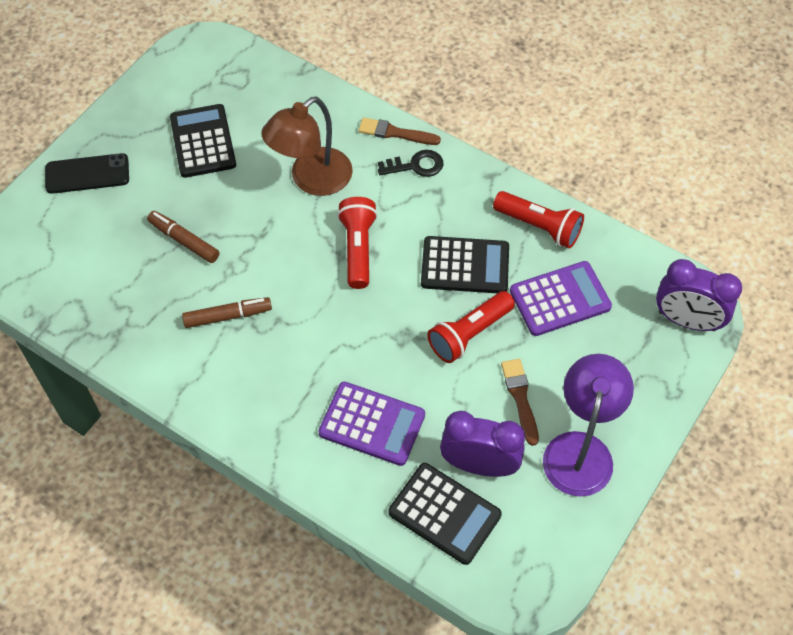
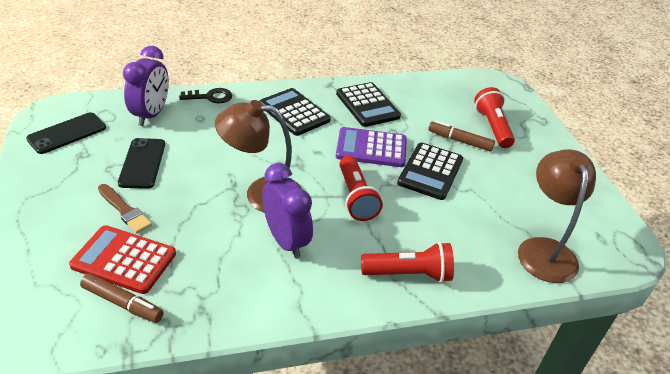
black phone: [45,153,129,194] = 1 -> [26,112,106,154] [118,138,165,189] = 2
brown brush: [359,117,441,145] [501,359,539,446] = 2 -> [98,184,152,233] = 1
brown lamp: [261,97,353,196] = 1 -> [215,100,302,212] [518,149,596,283] = 2
purple calculator: [319,382,425,466] [510,261,612,336] = 2 -> [336,127,407,167] = 1
purple lamp: [543,354,634,497] = 1 -> none = 0
red calculator: none = 0 -> [69,225,176,294] = 1

